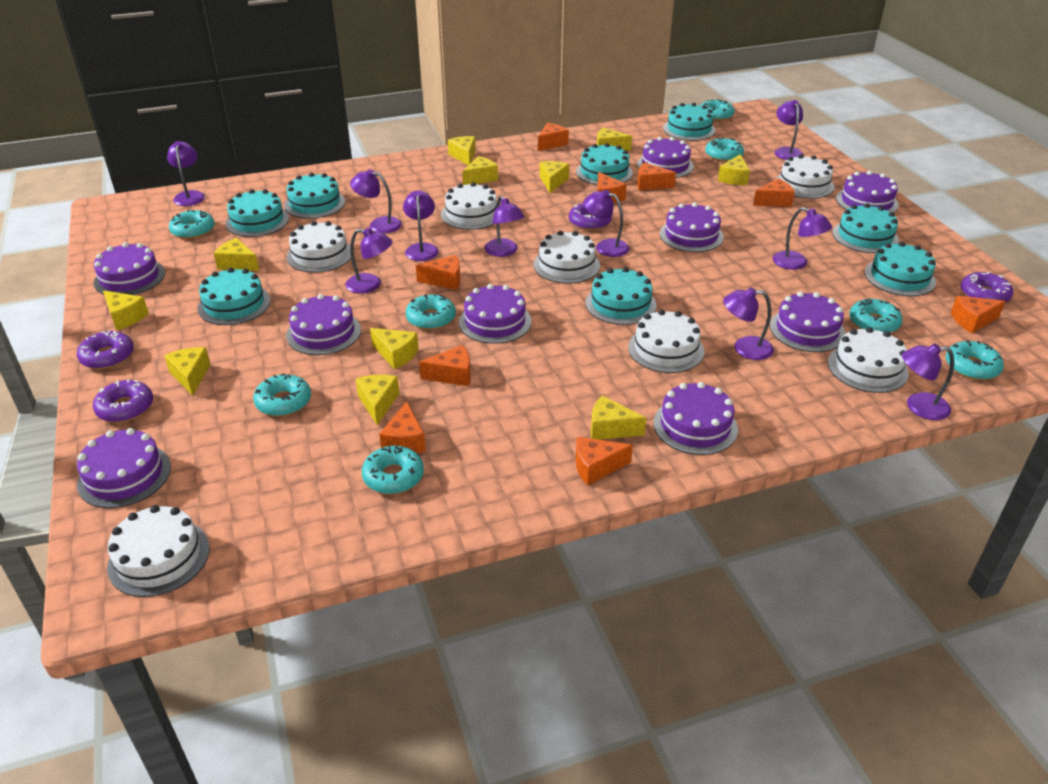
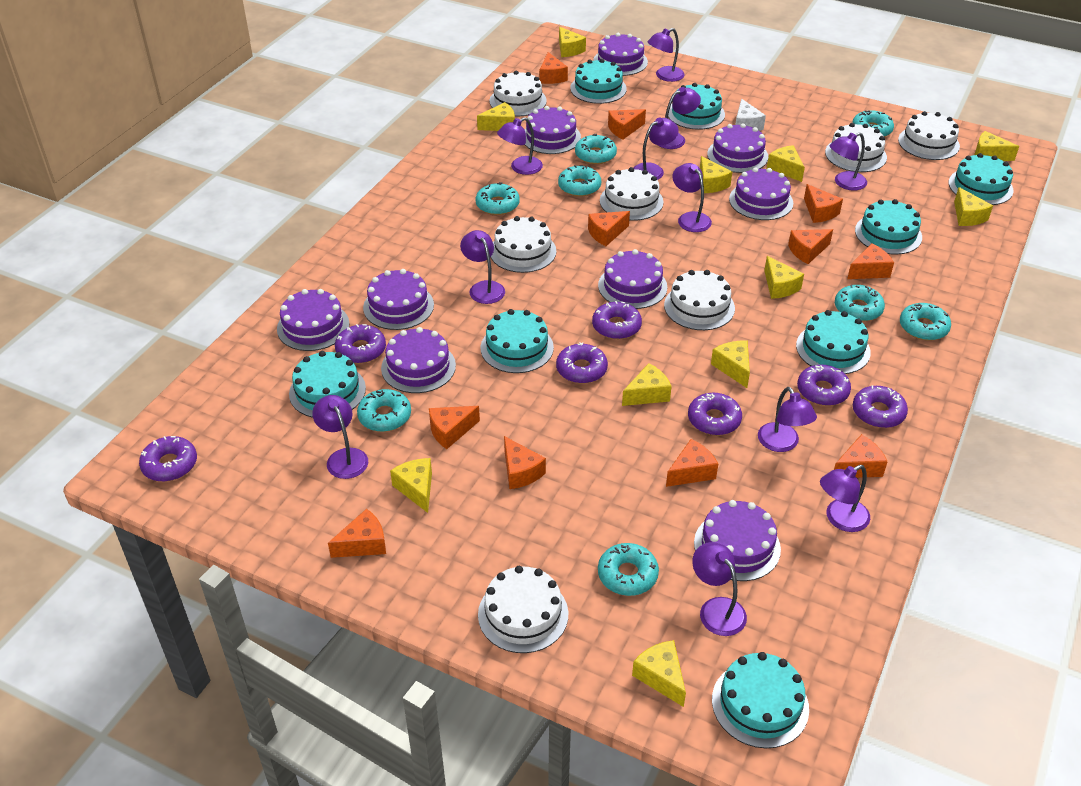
orange cheese: [379,401,426,453] [416,255,460,290] [419,345,471,386] [538,123,569,151] [575,437,633,486] [597,172,627,203] [637,162,676,191] [753,178,795,207] [951,296,1006,333] = 9 -> [328,509,386,558] [429,406,480,449] [504,436,546,489] [539,52,568,84] [588,211,630,246] [608,109,646,139] [666,439,718,487] [788,229,833,264] [804,184,843,223] [834,434,888,478] [847,243,894,279] = 11
purple donut: [77,331,134,369] [93,379,153,423] [569,203,612,231] [961,272,1013,303] = 4 -> [139,436,197,482] [335,324,386,364] [556,342,608,384] [592,301,642,339] [688,393,742,435] [797,365,851,406] [853,385,908,428] = 7
purple lamp: [167,141,205,206] [345,228,393,294] [350,169,402,233] [403,190,439,261] [484,195,524,257] [584,190,630,257] [723,287,774,360] [773,207,832,270] [775,100,803,160] [902,343,954,420] = 10 -> [312,395,368,479] [460,230,505,304] [497,117,543,175] [634,117,679,180] [648,28,684,82] [658,87,701,149] [672,163,712,232] [692,542,747,636] [758,387,817,452] [820,465,870,532] [830,132,867,191] = 11
white cheese: none = 0 -> [735,99,766,131] = 1

